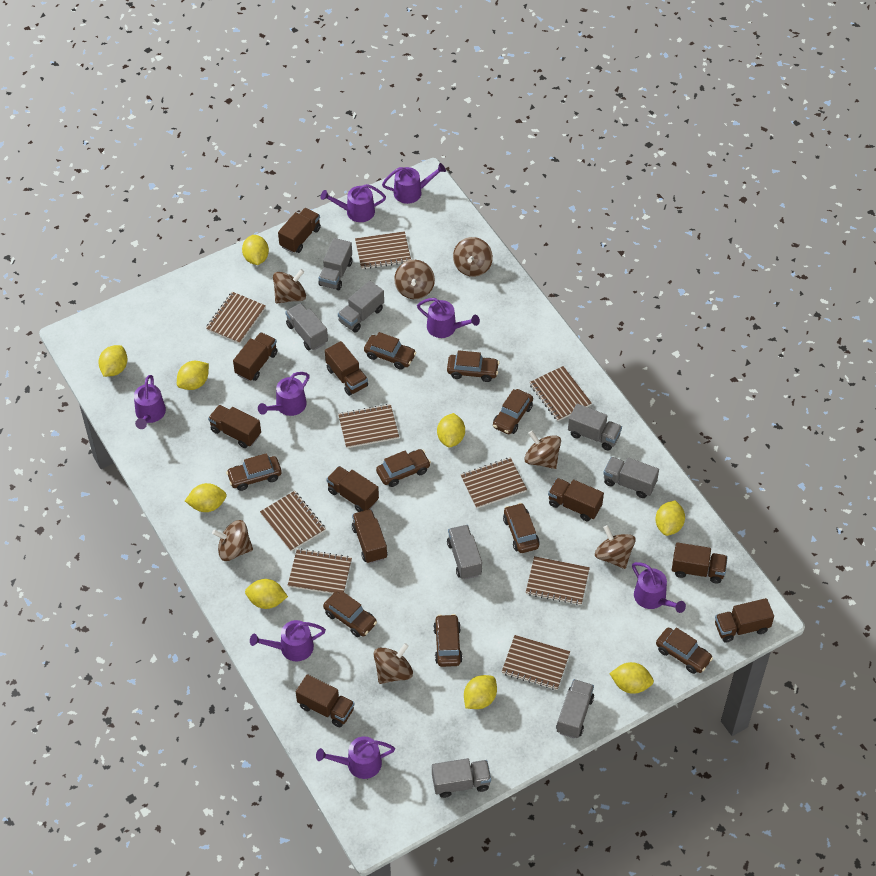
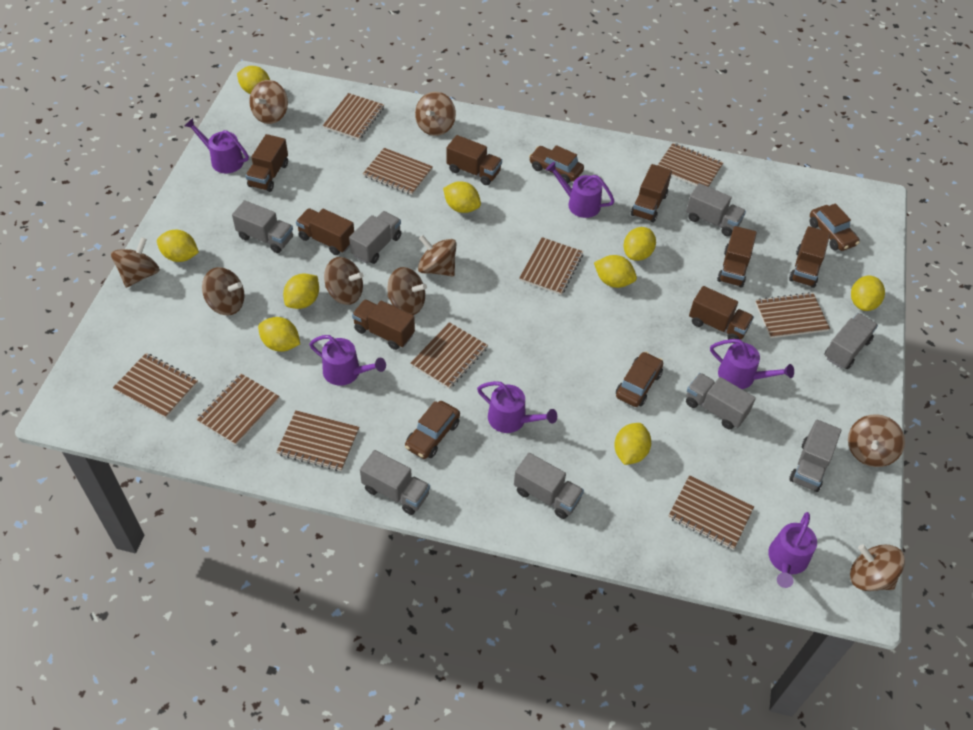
brown car: [226,453,282,491] [323,591,377,637] [364,332,416,370] [376,449,431,487] [433,614,463,667] [447,350,499,382] [493,389,533,434] [503,503,540,553] [656,627,713,674] = 9 -> [405,401,460,459] [529,145,584,183] [616,351,663,407] [810,203,860,251] = 4
brown notebook: [206,292,266,344] [260,491,326,551] [288,548,352,594] [338,404,399,448] [355,231,411,269] [460,457,527,509] [502,635,570,690] [526,556,590,605] [529,366,592,421] = 9 -> [113,353,198,418] [196,373,280,445] [276,410,359,471] [323,93,384,140] [363,148,433,195] [411,322,488,389] [519,237,583,295] [657,143,723,187] [668,475,754,550] [755,292,830,338] = 10
brown spinning top: [212,520,253,561] [273,269,306,303] [374,643,413,684] [394,260,435,299] [453,237,493,277] [524,431,561,469] [595,525,636,569] = 7 -> [111,237,160,288] [202,267,245,316] [249,80,288,124] [324,257,364,305] [387,267,427,315] [415,92,456,136] [418,235,456,277] [848,414,905,467] [850,544,905,591] = 9
brown truck: [208,405,261,448] [233,332,277,381] [278,208,321,253] [296,674,355,727] [325,341,368,396] [326,466,379,512] [352,509,387,564] [548,478,604,521] [672,542,728,584] [715,598,774,642] = 10 -> [246,134,288,192] [296,208,354,255] [352,299,415,350] [446,135,502,185] [631,164,672,222] [689,286,754,340] [717,226,757,288] [789,226,830,288] = 8
purple watering can: [134,375,166,429] [250,620,326,661] [258,372,310,416] [316,736,395,779] [320,184,386,222] [382,163,446,204] [417,298,480,338] [632,562,686,613] = 8 -> [185,118,249,173] [309,335,386,386] [477,381,557,433] [546,162,614,218] [710,339,794,389] [768,512,817,588] = 6

